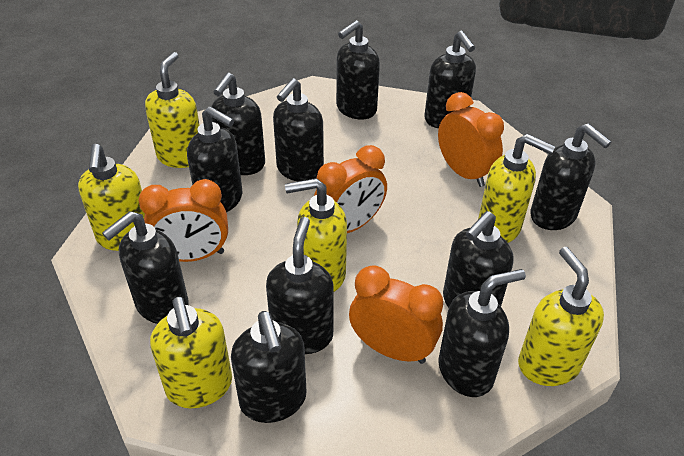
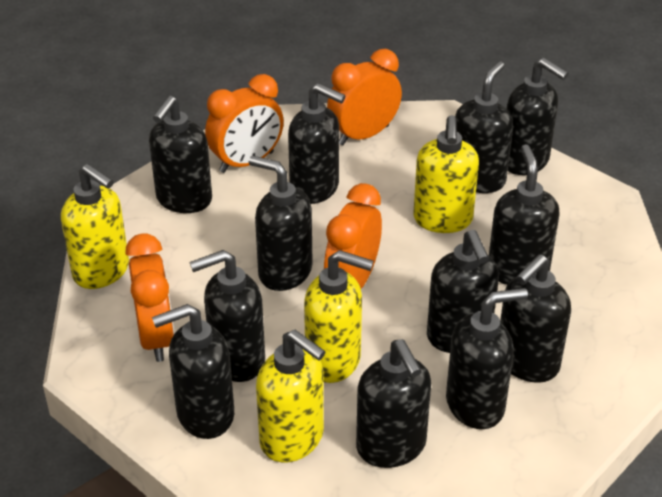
black soap dispenser: [102,211,189,324] [187,106,242,212] [211,72,265,175] [231,311,306,423] [266,217,334,354] [273,78,324,181] [336,20,380,120] [424,31,476,128] [438,269,526,397] [443,211,514,308] [530,123,612,230] = 11 -> [149,96,212,213] [152,304,234,439] [189,250,265,382] [249,156,312,291] [288,83,345,204] [356,339,431,468] [427,230,499,353] [446,288,528,429] [455,61,513,193] [489,144,560,285] [500,254,571,383] [507,58,569,175] = 12
yellow soap dispenser: [78,144,145,251] [145,52,200,168] [150,297,232,408] [285,178,347,292] [478,134,555,243] [518,247,604,386] = 6 -> [61,164,129,289] [256,330,326,462] [304,250,374,383] [413,115,479,233] = 4

